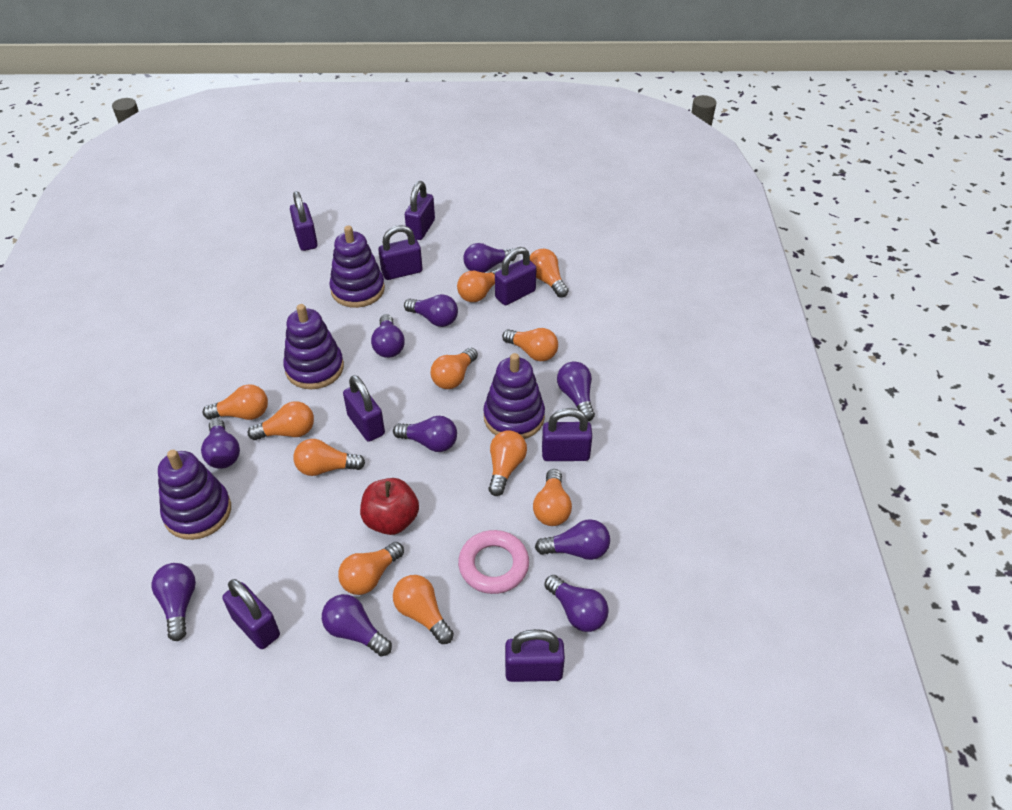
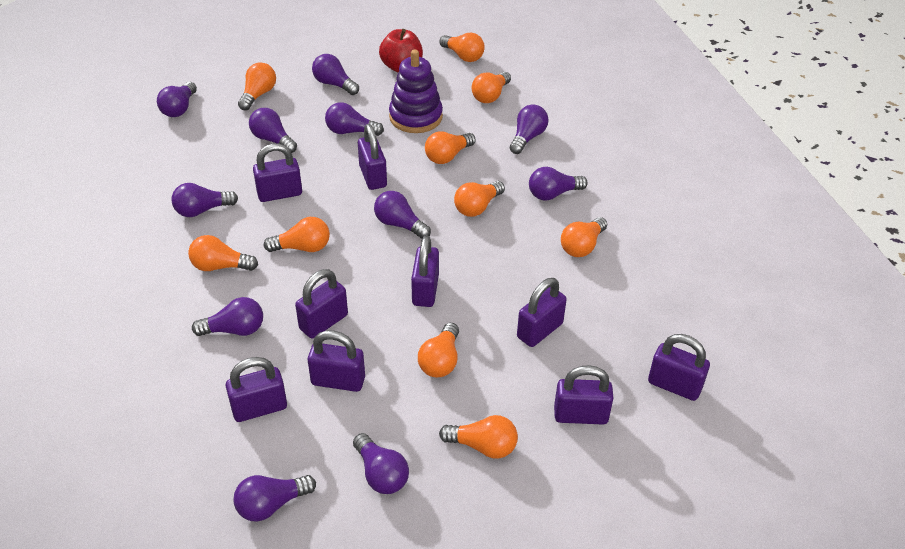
orange light bulb: [203,384,268,420] [248,401,314,440] [293,439,365,476] [338,542,404,595] [393,575,454,644] [431,348,478,389] [457,269,501,302] [488,430,527,496] [502,328,558,361] [530,248,569,298] [533,469,572,526] = 11 -> [188,235,258,271] [238,62,276,111] [264,217,330,252] [418,323,459,377] [425,131,476,164] [439,32,485,62] [439,415,518,459] [454,181,505,217] [472,72,511,103] [561,217,607,257] = 10
pink ring: [458,530,529,594] = 1 -> none = 0
purple light bulb: [152,563,196,641] [201,418,240,469] [322,594,392,657] [371,314,405,358] [393,416,457,452] [404,294,458,327] [463,243,517,273] [535,519,610,560] [544,575,609,632] [557,361,595,421] = 10 -> [157,82,197,117] [172,183,238,217] [192,297,263,336] [233,475,316,522] [249,108,297,153] [312,54,359,95] [325,102,384,136] [353,433,409,494] [374,191,431,239] [510,104,549,154] [529,167,588,200] = 11
purple padlock: [222,579,280,649] [290,191,318,251] [343,375,385,442] [378,225,422,280] [405,181,435,240] [495,247,537,305] [505,629,565,682] [542,408,592,461] = 8 -> [226,357,287,422] [253,144,302,202] [295,269,348,338] [308,330,365,392] [358,124,387,190] [411,235,439,307] [517,278,567,347] [554,365,613,425] [648,334,710,401] = 9
purple stacking toy: [158,450,231,540] [283,304,344,389] [329,225,385,308] [483,353,545,439] = 4 -> [389,50,443,133] = 1

